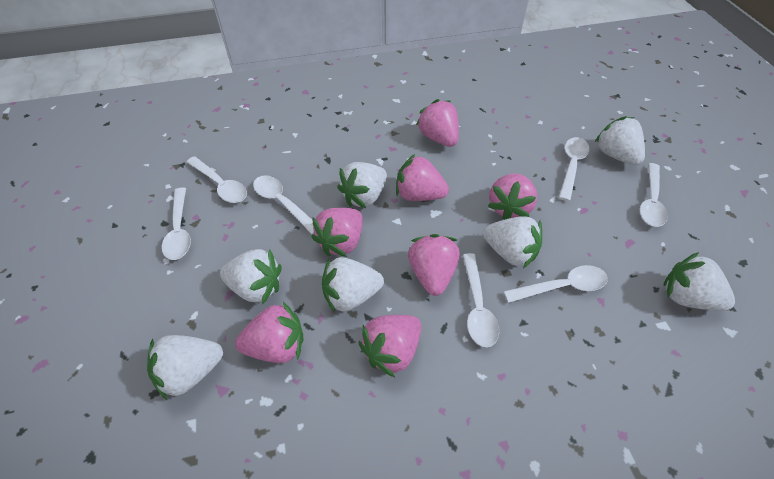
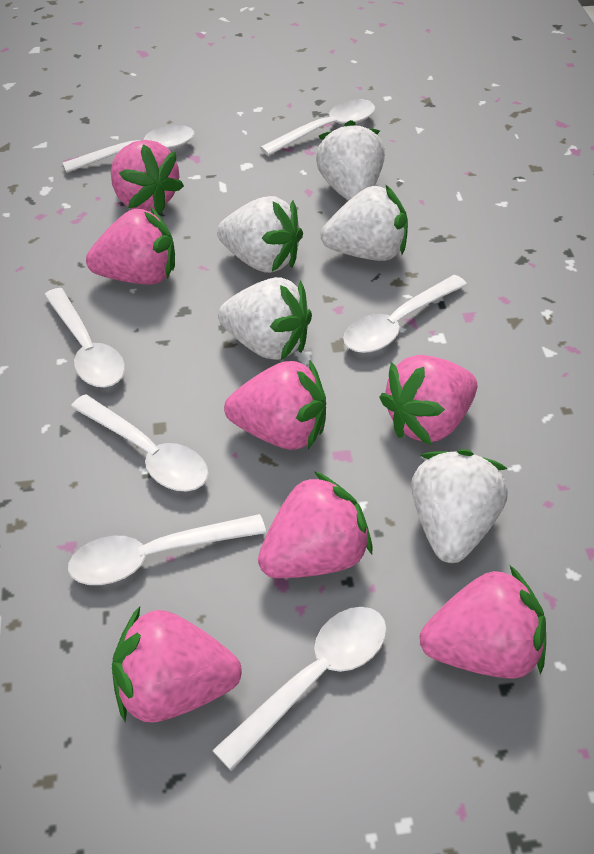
white strawberry: [147,335,223,401] [220,249,282,304] [322,257,384,313] [337,162,387,208] [483,216,542,268] [594,116,645,165] [664,252,735,311] = 7 -> [217,196,303,273] [218,277,312,360] [316,120,385,201] [321,184,408,261] [411,449,508,563] = 5

